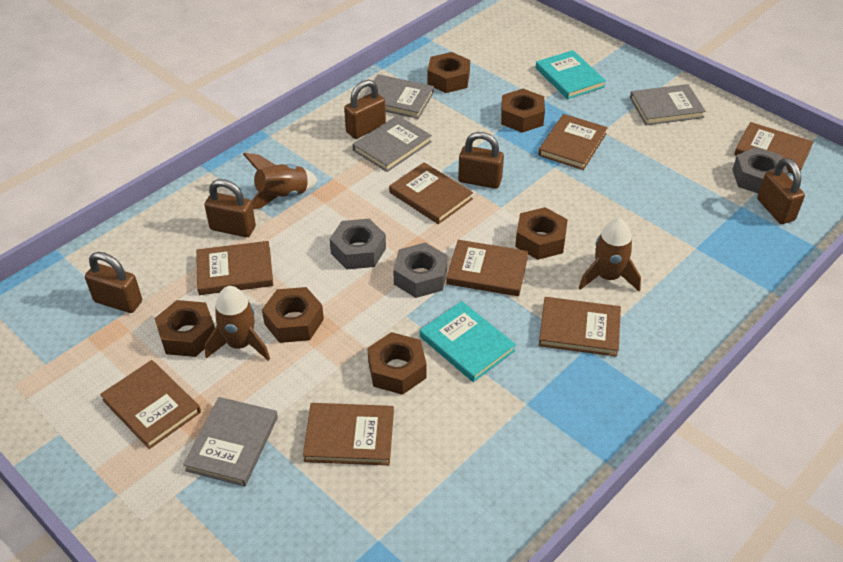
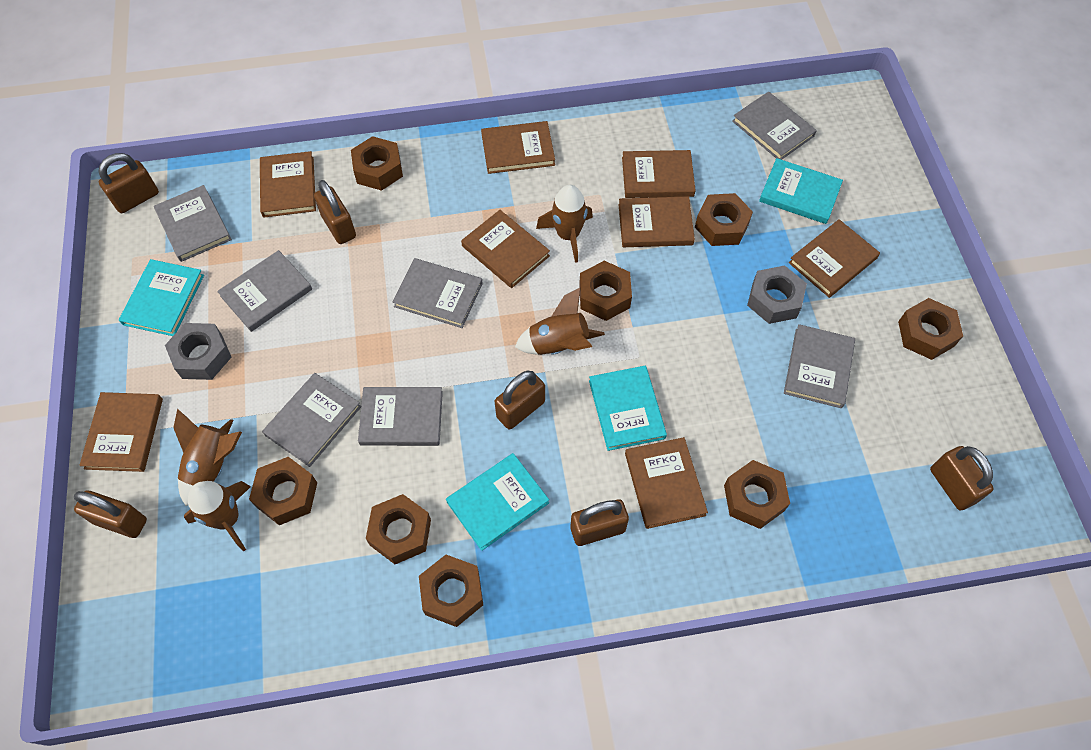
brown nut: [154,300,215,357] [262,287,324,343] [367,332,427,395] [427,52,470,93] [501,89,545,133] [515,207,568,260] = 6 -> [249,457,317,525] [351,136,403,191] [366,494,431,564] [419,555,483,627] [579,261,632,321] [695,193,753,246] [724,460,790,529] [898,298,963,360] = 8
brown padlock: [85,252,142,313] [204,179,256,237] [344,80,386,139] [458,132,504,189] [757,158,805,224] = 5 -> [74,490,147,538] [98,153,159,213] [314,180,356,244] [495,371,545,430] [570,499,629,546] [930,446,994,511] = 6
brown rocket: [205,286,270,361] [243,153,318,209] [579,218,641,291] = 3 -> [173,408,242,506] [184,481,251,552] [515,287,605,355] [536,185,593,263] = 4
grey book: [183,397,278,486] [353,115,432,172] [363,74,434,119] [630,84,706,125] = 4 -> [154,185,232,262] [217,250,312,332] [262,373,361,467] [358,387,443,446] [393,258,483,328] [732,92,817,160] [784,324,855,408] = 7
grey nut: [330,219,386,270] [393,243,448,298] [732,147,788,193] = 3 -> [165,323,232,380] [747,266,807,324] = 2
turquoise book: [420,301,516,382] [535,50,606,99] = 2 -> [119,259,204,336] [446,453,549,551] [589,366,667,451] [759,158,843,224] = 4

